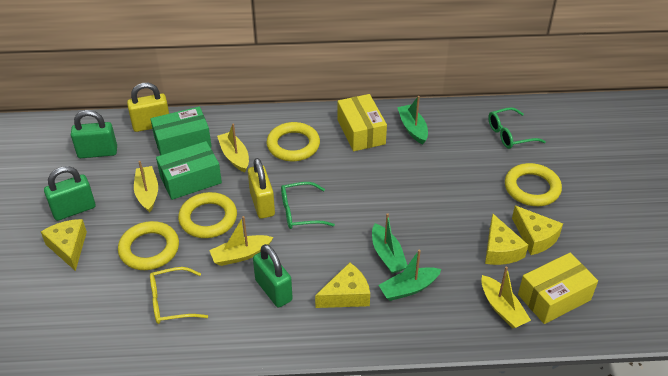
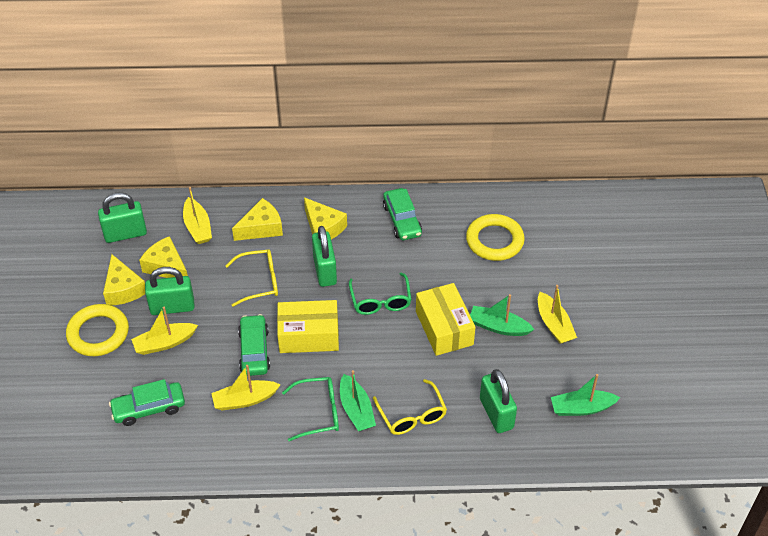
green box: [151,107,212,155] [156,141,222,200] = 2 -> none = 0
green car: none = 0 -> [109,379,185,426] [238,314,270,376] [383,188,422,240] = 3
green padlock: [44,166,95,221] [71,110,117,158] [253,244,293,307] = 3 -> [98,193,147,243] [145,267,195,315] [312,226,337,287] [480,369,517,433] = 4
yellow glasses: [150,267,208,324] = 1 -> [225,249,278,307] [373,379,447,435] = 2
yellow padlock: [127,83,169,132] [248,158,275,219] = 2 -> none = 0
yellow ring: [118,221,179,270] [178,192,237,238] [267,122,320,161] [505,163,562,206] = 4 -> [66,304,129,356] [466,214,525,261] = 2

